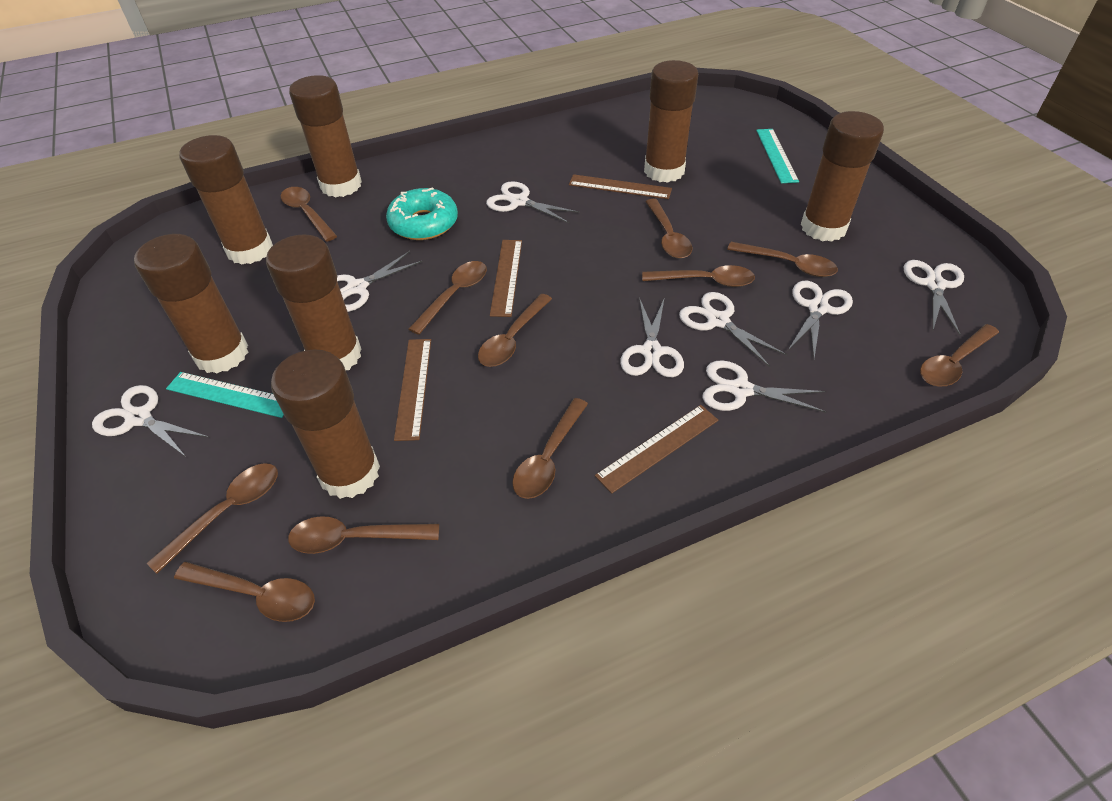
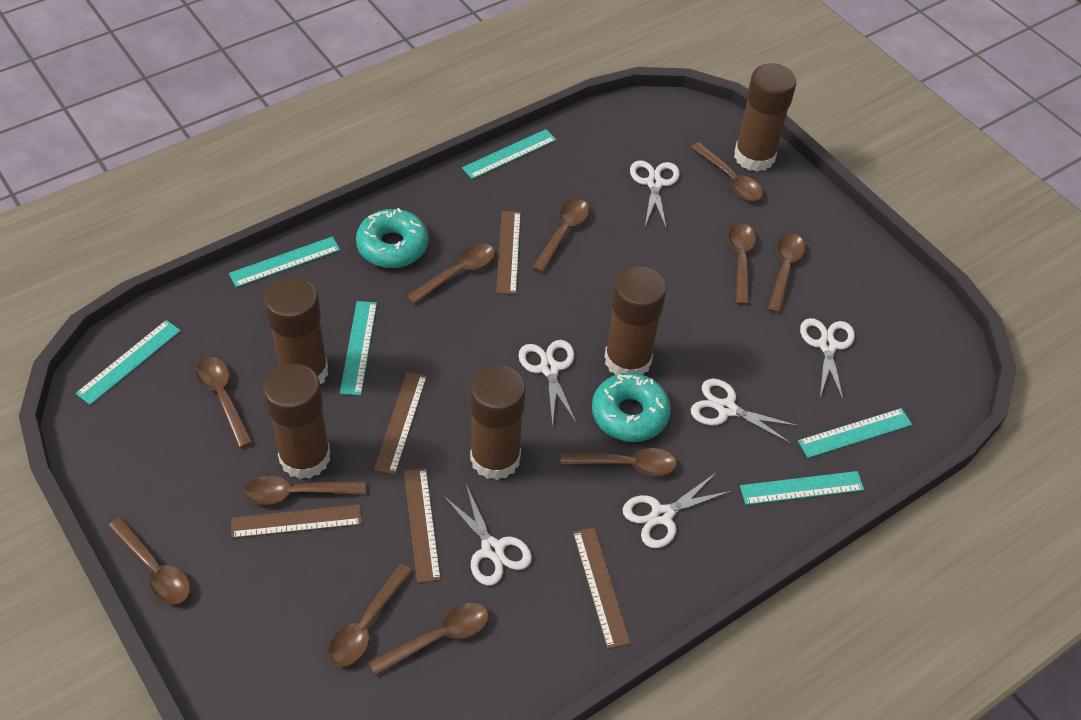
brown glue stick: [134,234,248,374] [179,135,273,265] [266,234,361,370] [271,349,380,499] [289,75,362,198] [644,60,698,183] [801,111,884,242] = 7 -> [263,364,330,479] [264,277,328,384] [470,365,526,480] [604,266,666,375] [734,63,796,172] = 5
brown ruler: [394,339,431,441] [490,240,522,317] [569,174,672,199] [595,405,718,494] = 4 -> [231,504,362,538] [374,372,427,475] [404,468,441,583] [496,211,521,294] [573,527,631,649] = 5
turquoise donut: [386,187,458,240] = 1 -> [356,208,429,268] [592,373,671,442] = 2
turquoise ruler: [166,372,284,418] [756,129,799,183] = 2 -> [76,320,181,405] [229,237,340,287] [340,301,377,396] [462,129,556,179] [740,471,864,505] [798,408,912,458] = 6
white scissors: [92,385,209,458] [337,251,423,312] [486,181,580,223] [620,297,684,377] [679,292,787,367] [702,360,826,412] [788,281,853,359] [904,260,964,335] = 8 -> [443,484,532,585] [518,340,577,427] [623,473,731,548] [630,161,680,230] [690,379,799,444] [800,318,855,402] = 6

